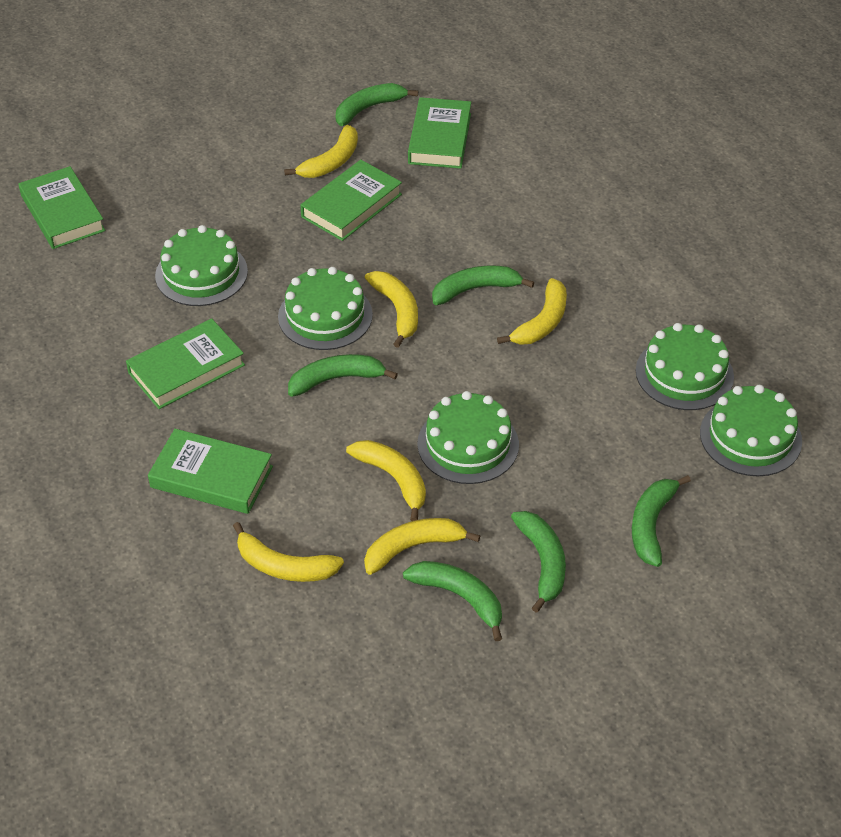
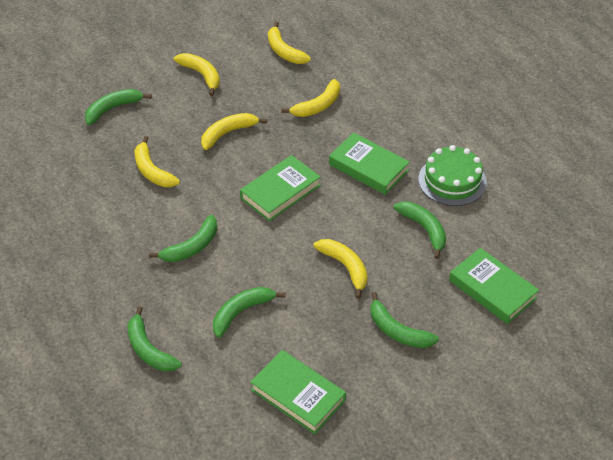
green book: [18,166,106,249] [126,318,245,409] [148,429,273,514] [300,160,402,241] [408,97,471,169] = 5 -> [240,155,321,221] [250,350,346,434] [329,133,410,195] [449,248,539,324] = 4
green cake: [155,225,248,306] [278,267,373,350] [417,391,519,484] [636,323,734,410] [700,385,802,476] = 5 -> [418,145,487,206] = 1

